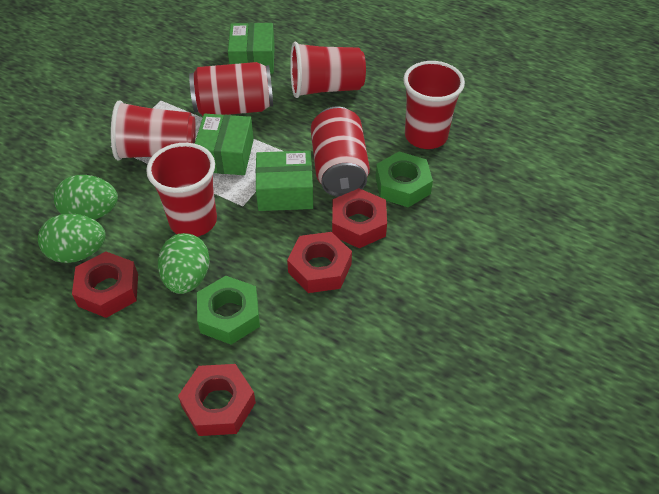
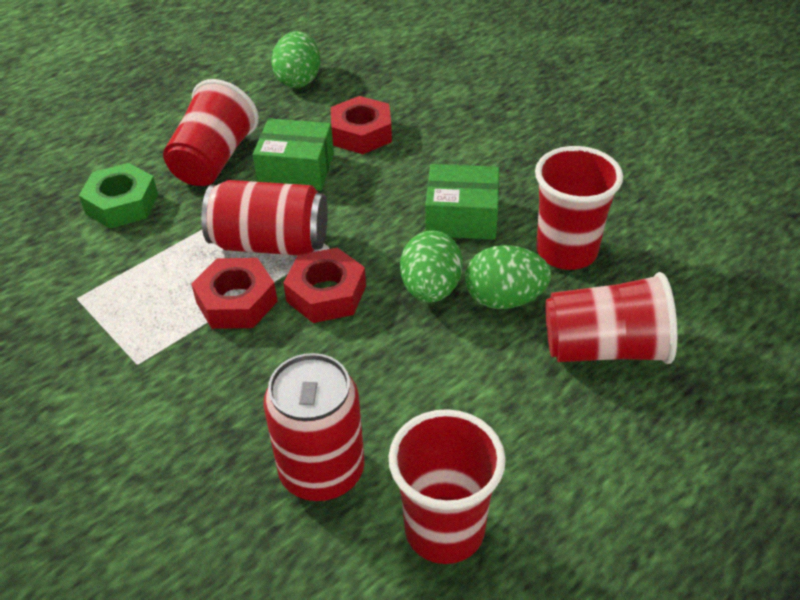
green box: [195,114,254,175] [228,23,275,74] [256,150,313,211] = 3 -> [253,118,334,191] [425,164,499,240] = 2
green nut: [197,276,260,345] [376,152,433,207] = 2 -> [79,163,158,229] = 1
red nut: [72,252,138,318] [178,364,256,436] [287,232,352,293] [332,188,387,248] = 4 -> [191,258,278,329] [283,248,366,323] [331,96,392,154] = 3

